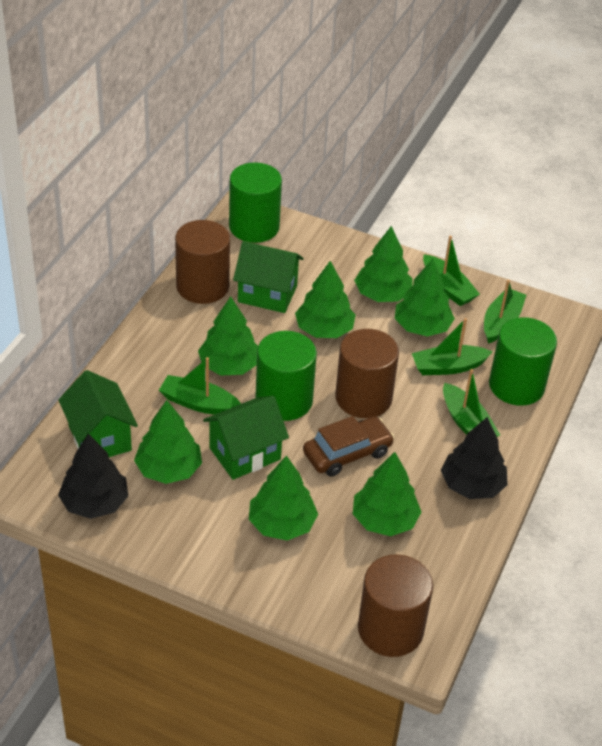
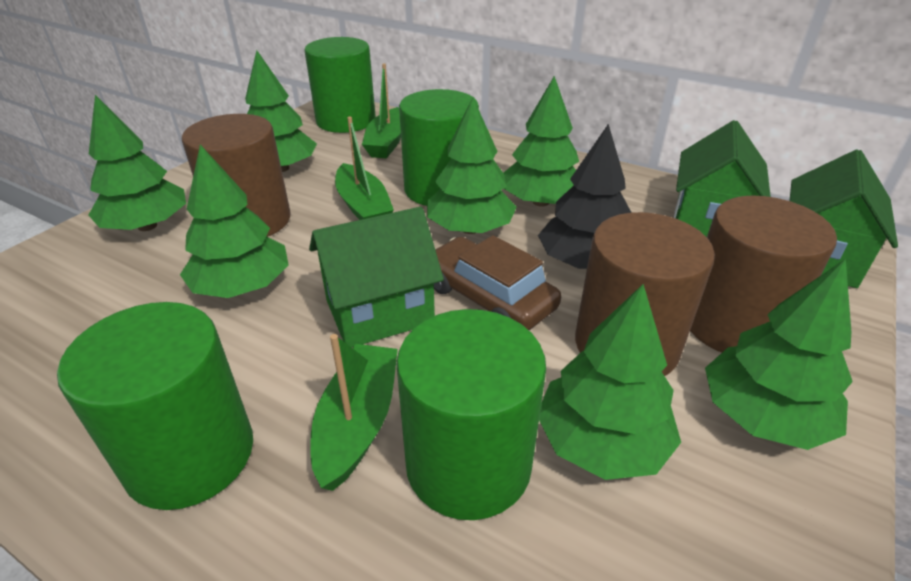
black tree: [58,433,128,519] [441,417,508,499] = 2 -> [538,124,632,269] = 1
green boat: [159,357,241,415] [412,318,493,375] [423,236,480,306] [443,369,500,437] [484,279,526,344] = 5 -> [310,334,398,491] [335,117,394,220] [362,63,401,158] = 3
green cylinder: [229,162,282,243] [255,331,317,421] [489,317,557,406] = 3 -> [57,302,253,510] [304,37,376,133] [396,309,546,520] [399,89,479,206] = 4

